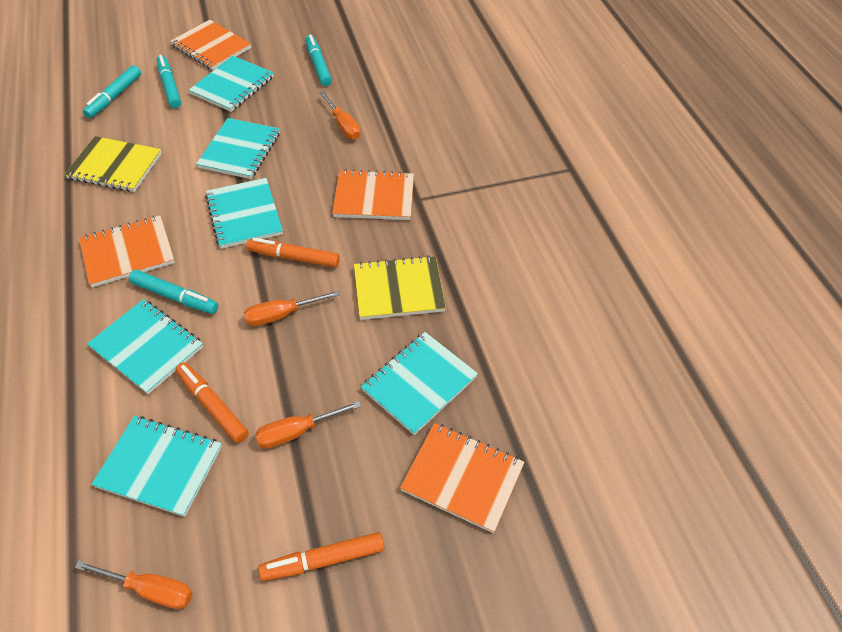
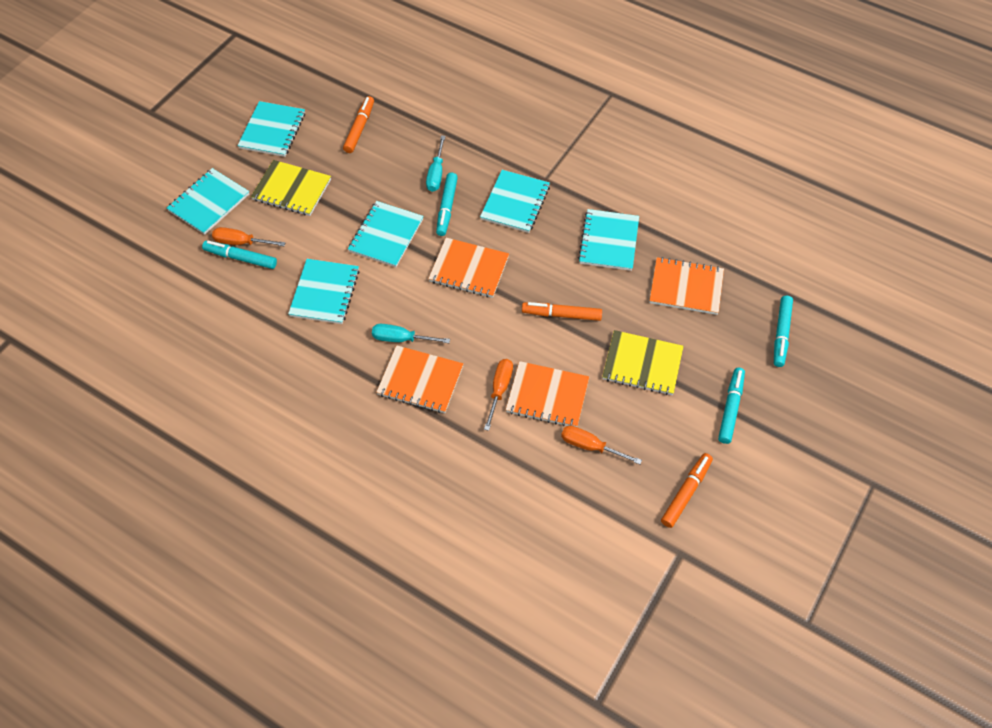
orange screwdriver: [75,560,192,609] [244,290,340,326] [255,401,361,449] [320,91,361,140] = 4 -> [212,227,286,246] [484,359,513,431] [561,426,642,465] = 3
turquoise screwdriver: none = 0 -> [372,324,450,343] [426,135,445,192] = 2

